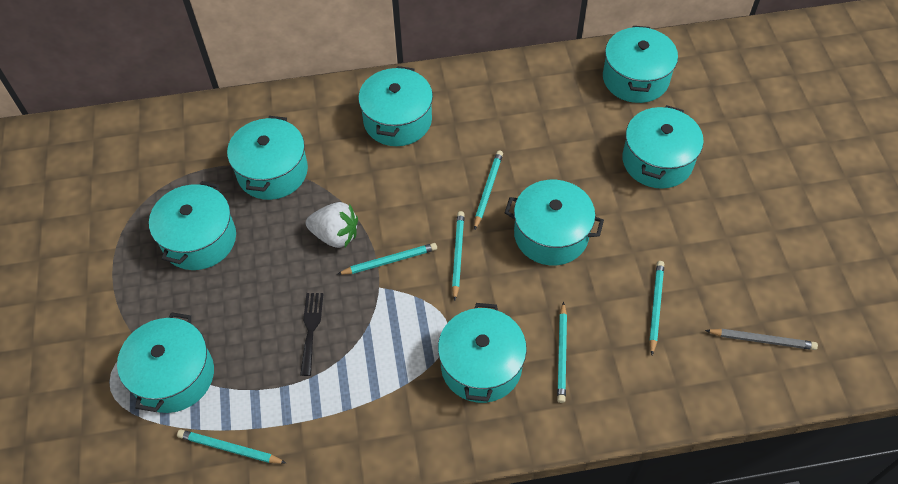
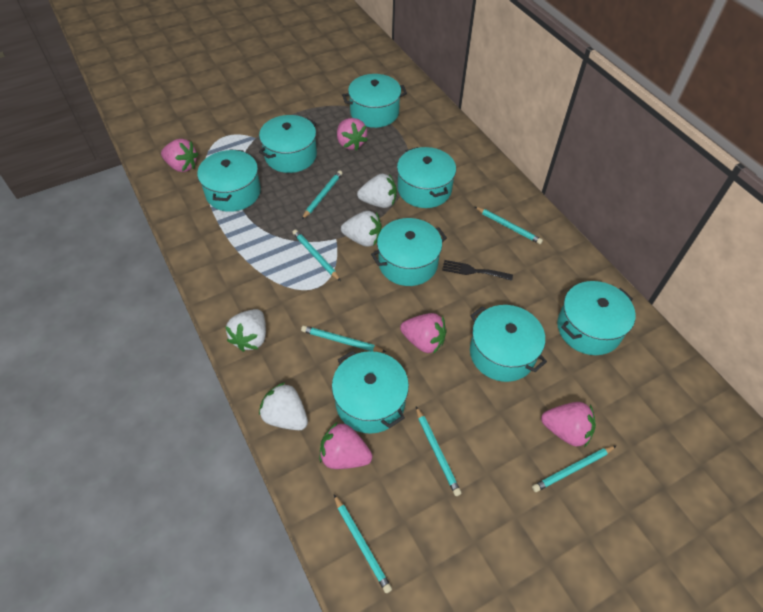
grey pencil: [705,329,818,350] = 1 -> none = 0
pink strawberry: none = 0 -> [161,139,198,172] [320,422,372,469] [337,118,368,151] [400,313,447,354] [541,402,596,448] = 5
turquoise pencil: [177,429,286,464] [338,243,437,275] [452,211,465,301] [474,150,503,230] [557,302,567,403] [649,261,664,355] = 6 -> [292,229,341,281] [301,326,386,352] [302,170,343,219] [334,495,392,593] [416,407,462,496] [475,207,543,244] [532,446,616,492] = 7
white strawberry: [306,202,358,248] = 1 -> [225,309,266,352] [259,382,308,430] [341,211,382,247] [357,174,397,208] = 4

